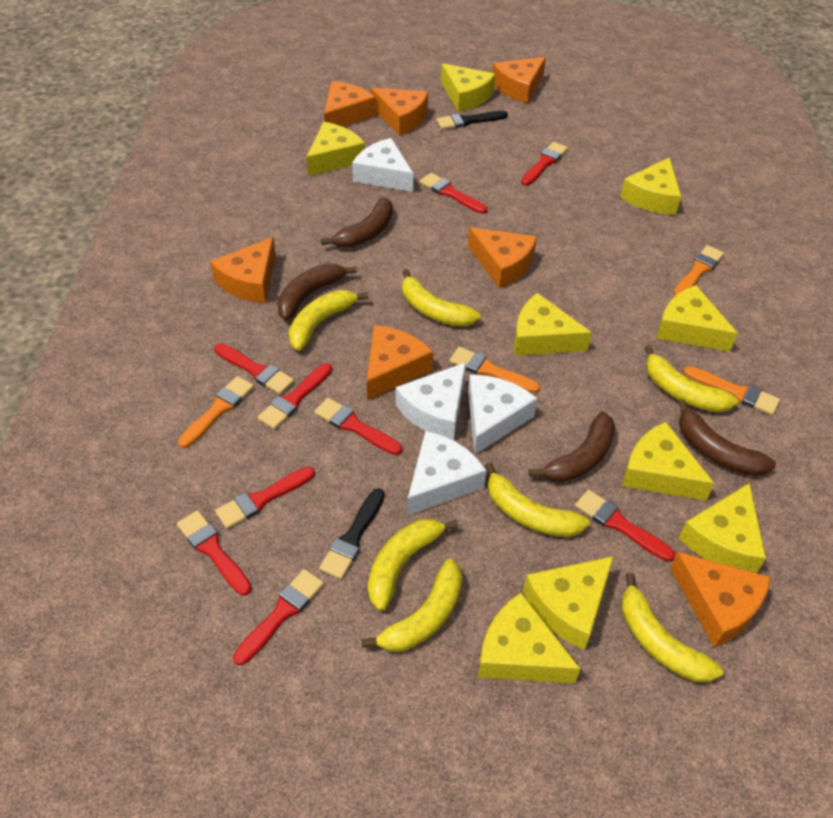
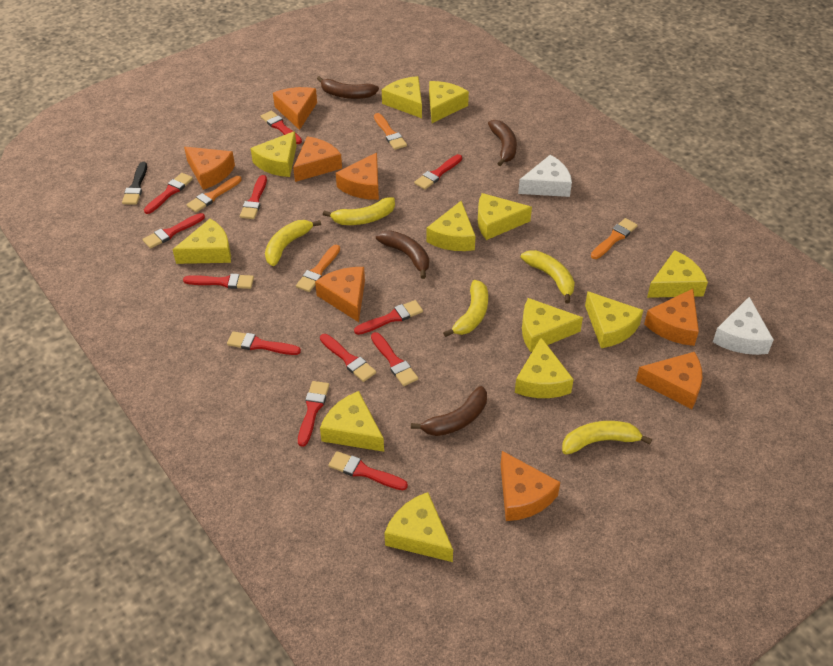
black brush: [319,488,385,579] [437,111,508,129] = 2 -> [122,162,147,205] = 1
orange cheese: [210,237,276,303] [324,81,376,127] [367,325,433,400] [371,88,428,136] [468,227,537,288] [492,57,546,103] [670,552,771,648] = 7 -> [184,147,235,190] [273,87,317,130] [293,136,342,182] [315,267,365,322] [336,153,379,200] [501,451,560,521] [636,352,702,409] [644,289,699,346] = 8
red brush: [177,510,252,595] [214,343,294,394] [215,466,315,529] [233,569,324,665] [258,363,332,429] [314,398,402,455] [420,173,487,214] [521,142,568,186] [575,489,675,562] = 9 -> [142,213,205,249] [144,173,193,214] [183,274,254,289] [227,331,301,355] [240,175,267,219] [261,111,302,144] [298,381,329,447] [320,334,376,382] [328,451,408,490] [354,300,423,335] [371,332,418,386] [414,154,462,189] = 12
white cheese: [352,138,414,192] [396,362,466,440] [407,431,486,516] [468,375,538,455] = 4 -> [518,155,572,197] [713,297,774,355] = 2
yellow banana: [289,290,368,351] [361,559,463,652] [368,518,458,611] [402,269,481,327] [485,463,590,537] [621,573,723,682] [645,345,738,413] = 7 -> [265,220,321,266] [323,197,395,225] [443,280,488,337] [521,250,575,304] [562,421,652,455] = 5
yellow cheese: [306,122,365,176] [441,63,495,112] [478,593,580,683] [514,293,592,356] [523,556,614,650] [620,157,681,215] [622,422,715,501] [656,285,738,352] [679,483,766,573] = 9 -> [172,219,231,264] [250,131,297,177] [320,391,384,452] [382,76,422,118] [384,492,453,562] [427,201,475,251] [429,81,469,123] [478,193,532,240] [515,338,574,398] [522,298,583,352] [585,291,643,348] [647,250,708,298] = 12

